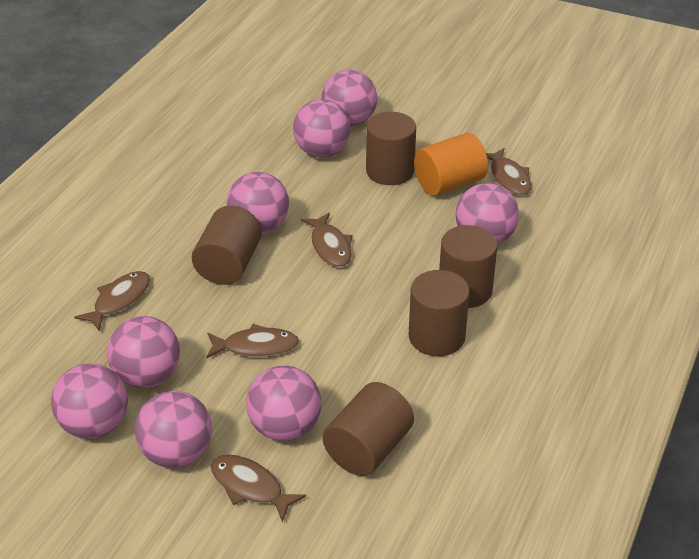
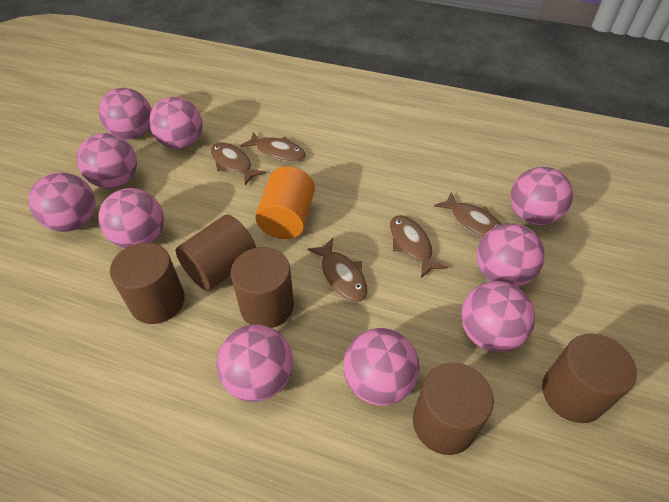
pink ball: [51,363,128,439] [107,316,180,388] [135,391,212,468] [227,172,289,234] [246,366,321,441] [293,99,350,157] [322,70,377,126] [455,183,519,244] = 8 -> [28,172,96,232] [77,133,137,189] [98,188,164,248] [99,88,152,139] [149,97,203,149] [216,324,293,402] [344,328,420,406] [461,281,535,352] [477,223,545,287] [510,167,573,225] = 10

